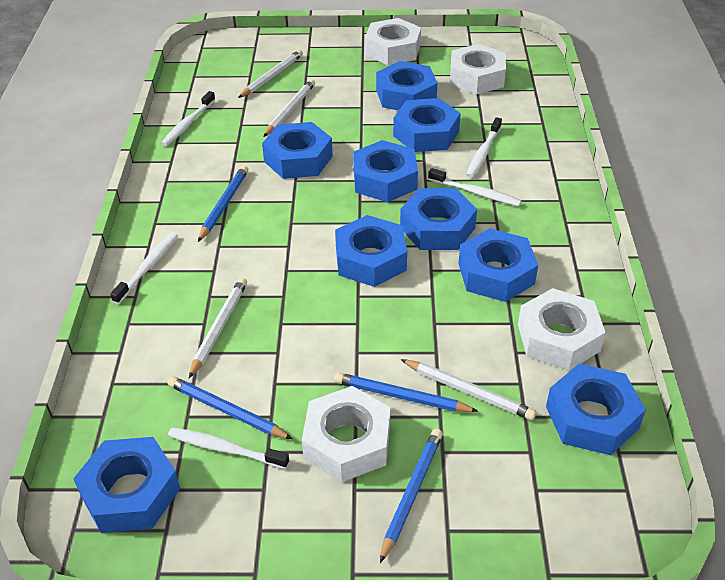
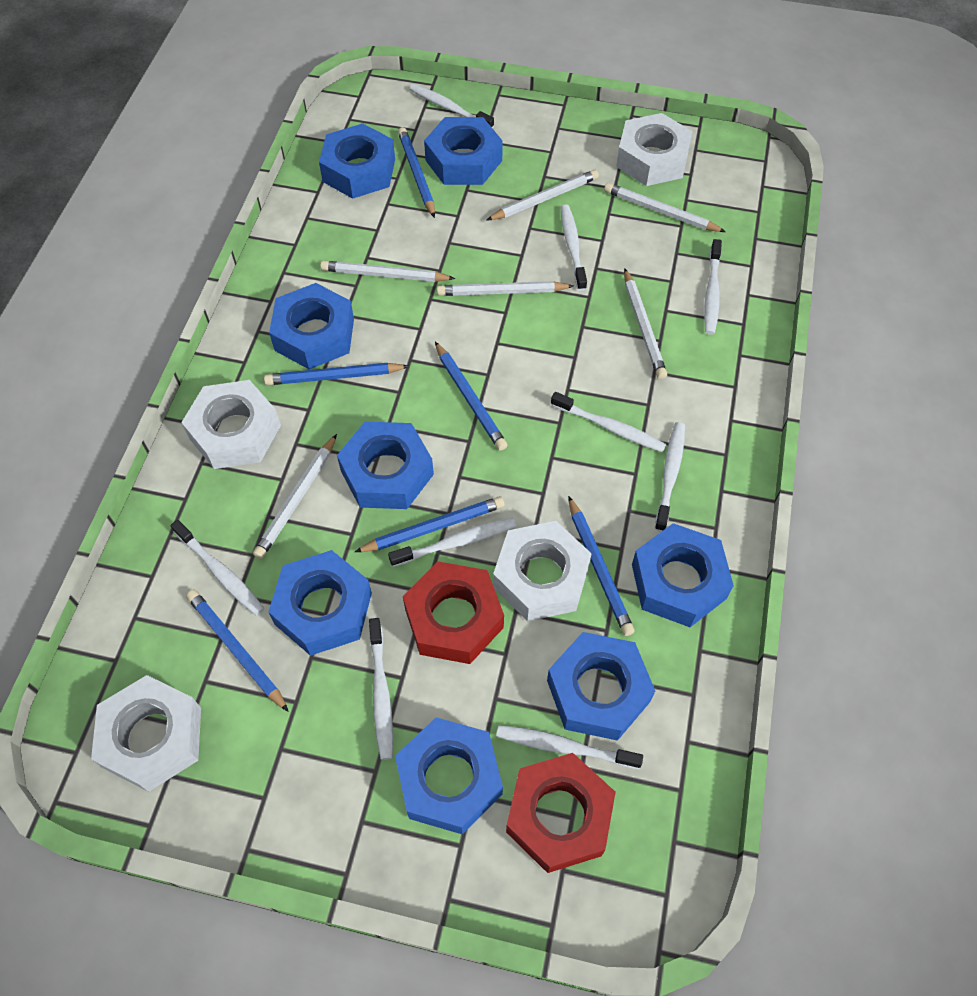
blue nut: [73,437,180,533] [262,122,333,179] [335,215,407,287] [353,140,418,202] [376,61,437,110] [393,98,461,152] [400,188,477,250] [458,228,538,302] [546,364,646,455] = 9 -> [268,550,372,656] [269,283,354,369] [319,123,395,199] [337,422,434,509] [395,717,503,835] [424,117,503,185] [547,632,655,741] [632,523,734,627] = 8
blue pencil: [168,376,293,439] [198,165,248,242] [334,372,478,412] [380,429,443,563] = 4 -> [186,589,289,712] [264,363,409,385] [355,496,505,552] [398,127,435,218] [435,342,507,451] [568,496,635,636] = 6
red nut: none = 0 -> [403,561,504,664] [506,753,616,873] = 2
white pencil: [189,278,247,378] [238,50,303,98] [264,79,315,137] [401,359,536,420] = 4 -> [253,434,337,559] [320,261,455,282] [437,281,574,296] [486,170,599,221] [604,183,726,232] [624,268,667,379] = 6
white toothbrush: [110,232,178,304] [161,91,215,146] [168,427,289,469] [428,168,522,206] [466,117,502,178] = 5 -> [170,520,264,616] [369,618,393,760] [388,518,516,567] [410,84,494,128] [496,725,643,769] [551,392,667,452] [560,204,587,291] [655,422,685,532] [704,239,722,335] = 9

